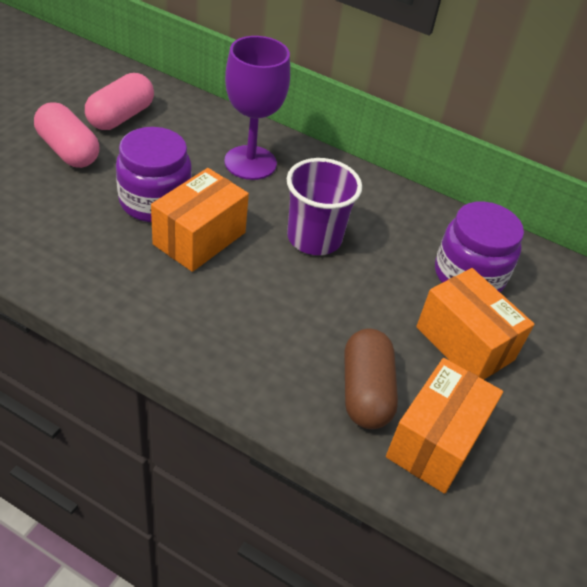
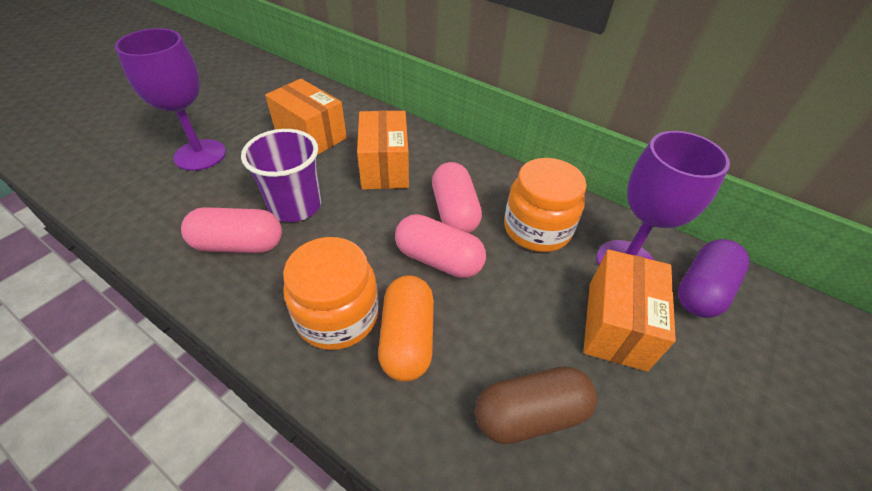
orange capsule: none = 0 -> [378,275,434,382] = 1
orange jar: none = 0 -> [283,237,379,350] [504,158,587,252] = 2
pink capsule: [34,102,99,168] [85,73,154,130] = 2 -> [181,207,282,253] [395,214,486,278] [432,162,482,233] = 3
purple capsule: none = 0 -> [678,239,750,318] = 1
purple goblet: [224,36,290,180] = 1 -> [115,28,226,171] [596,131,730,265] = 2
purple jar: [116,127,192,222] [435,201,524,292] = 2 -> none = 0

